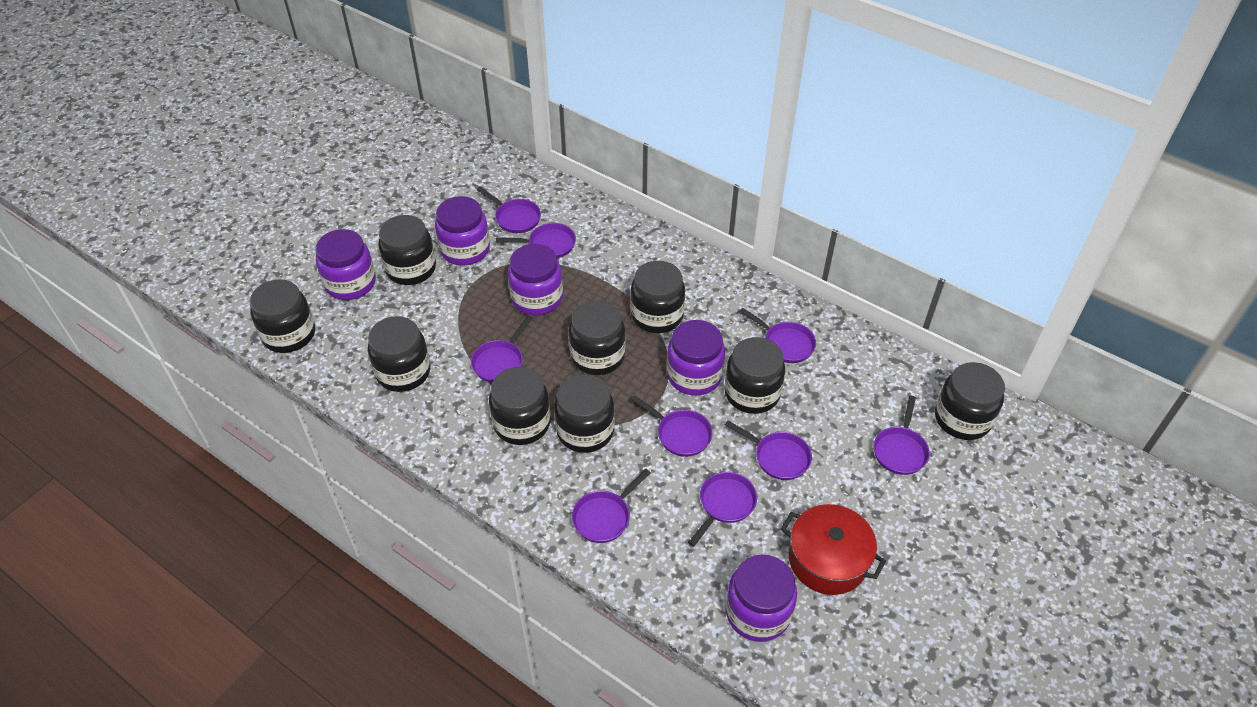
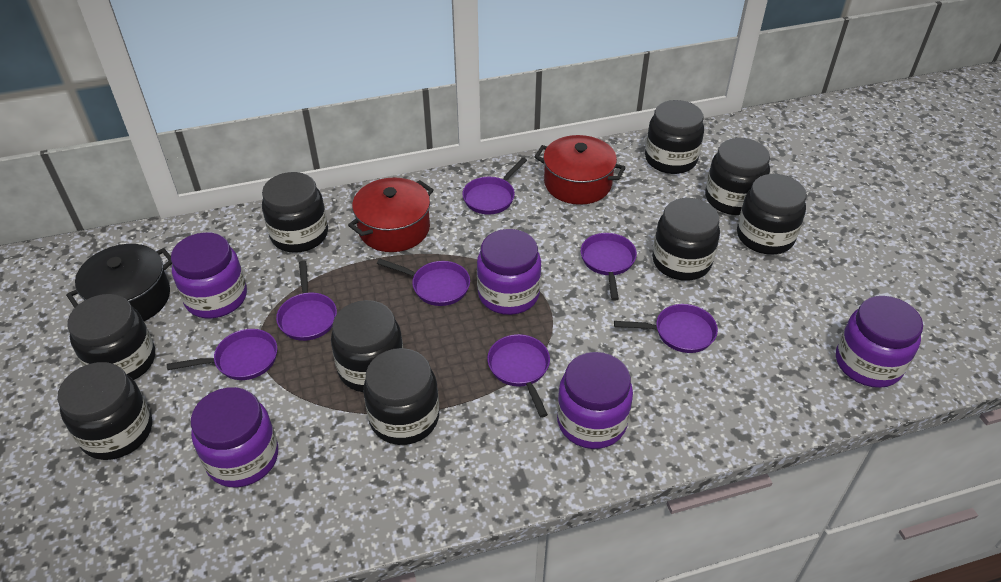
black pot: none = 0 -> [66,244,172,321] = 1
purple pan: [471,316,532,383] [477,187,541,233] [496,223,576,258] [572,469,651,543] [631,396,713,457] [688,472,757,547] [725,420,812,480] [739,308,816,363] [874,396,930,475] = 9 -> [167,329,277,380] [276,261,337,341] [377,259,470,306] [462,157,527,214] [487,334,550,417] [581,233,637,301] [614,304,718,353] = 7
red pot: [781,504,886,595] = 1 -> [348,178,434,252] [535,135,626,205] = 2

